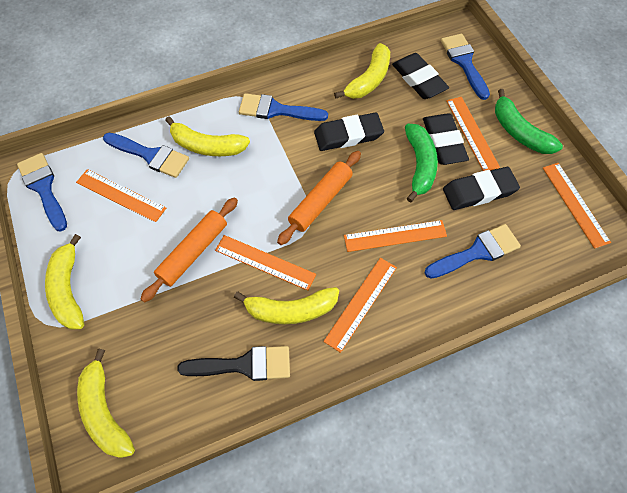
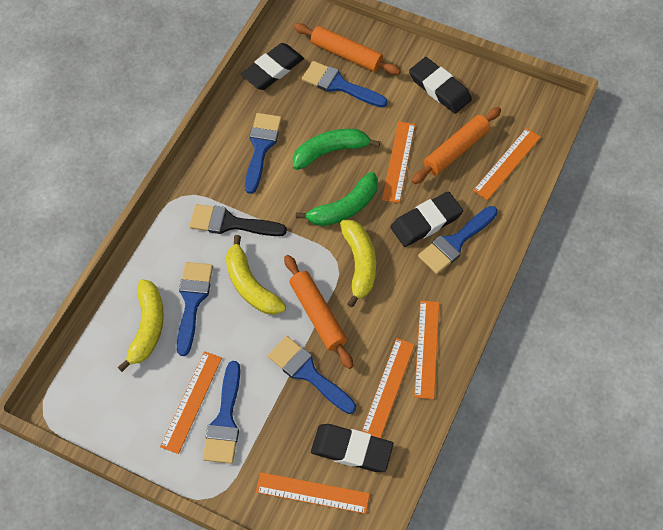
blue brush: [17,153,67,232] [103,133,189,178] [239,93,328,121] [425,224,521,279] [441,34,490,100] = 5 -> [177,262,213,356] [203,361,240,464] [245,113,282,194] [268,336,356,414] [302,61,388,108] [418,206,498,274] = 6
orange rolling pin: [141,197,238,303] [277,151,361,245] = 2 -> [284,255,353,369] [294,23,401,75] [412,107,501,184] = 3
yellow banana: [45,234,84,330] [77,349,135,458] [165,116,250,156] [234,287,339,324] [334,43,390,99] = 5 -> [118,279,164,372] [226,235,286,315] [340,220,376,308] = 3

